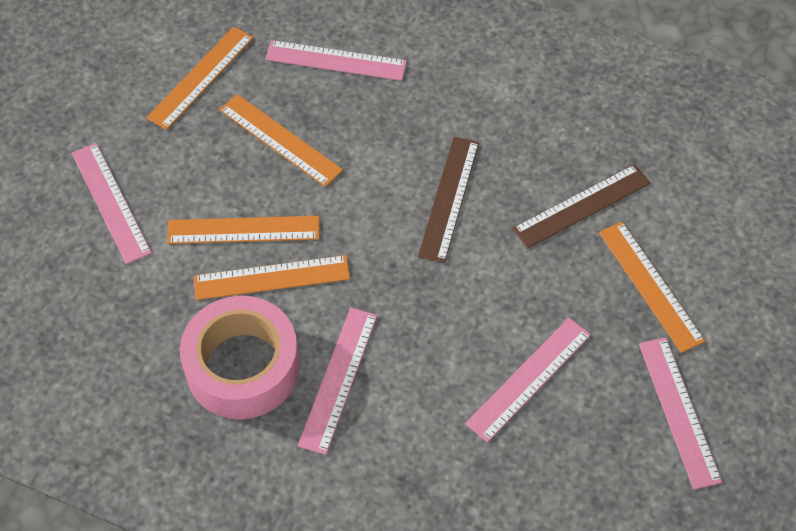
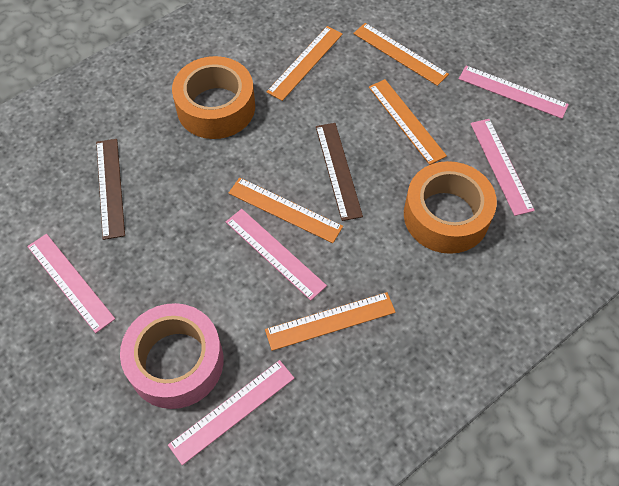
orange tape: none = 0 -> [172,56,255,139] [404,161,497,254] = 2

